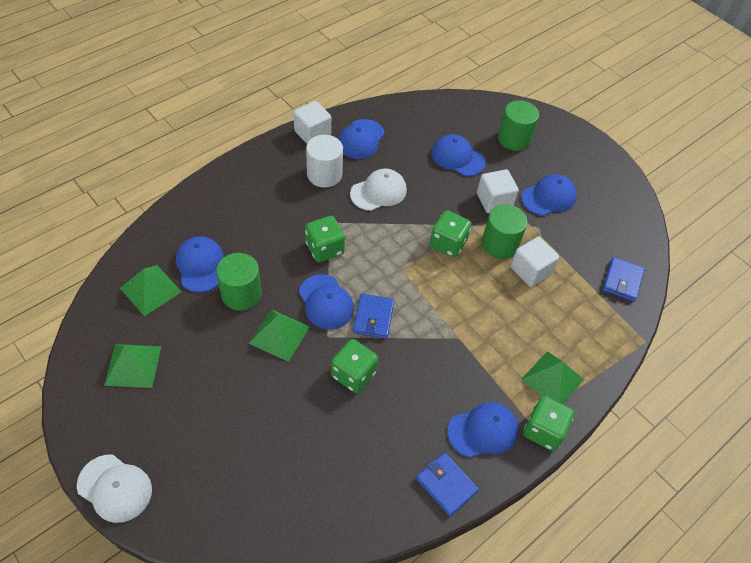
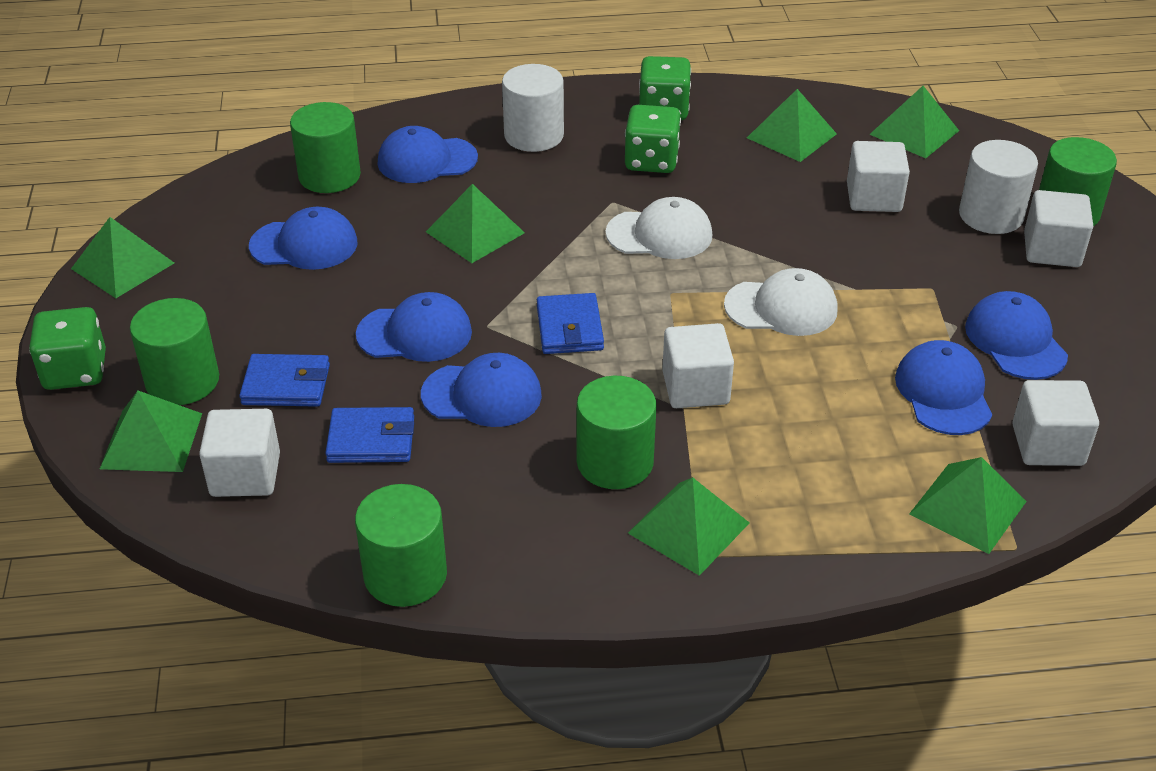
green cylinder: [216,253,262,311] [482,204,527,259] [498,100,539,151] = 3 -> [130,298,219,405] [290,102,361,193] [355,484,447,607] [577,376,657,489] [1039,137,1117,227] = 5
green dice: [305,216,345,262] [331,339,378,393] [430,210,472,258] [523,396,574,451] = 4 -> [29,307,106,390] [625,105,681,173] [639,56,691,120] = 3
green pyramid: [104,344,161,388] [120,265,182,316] [248,309,310,362] [521,351,584,404] = 4 -> [71,217,174,298] [100,391,202,472] [426,184,525,263] [628,477,749,576] [747,89,837,162] [869,86,959,158] [909,457,1027,554] = 7
white cube: [293,101,331,144] [477,169,519,213] [511,237,559,287] = 3 -> [199,409,280,497] [662,323,734,408] [847,141,910,212] [1012,380,1099,466] [1024,190,1093,267] = 5
white cylinder: [306,135,343,188] = 1 -> [502,64,564,152] [959,140,1038,234] = 2

